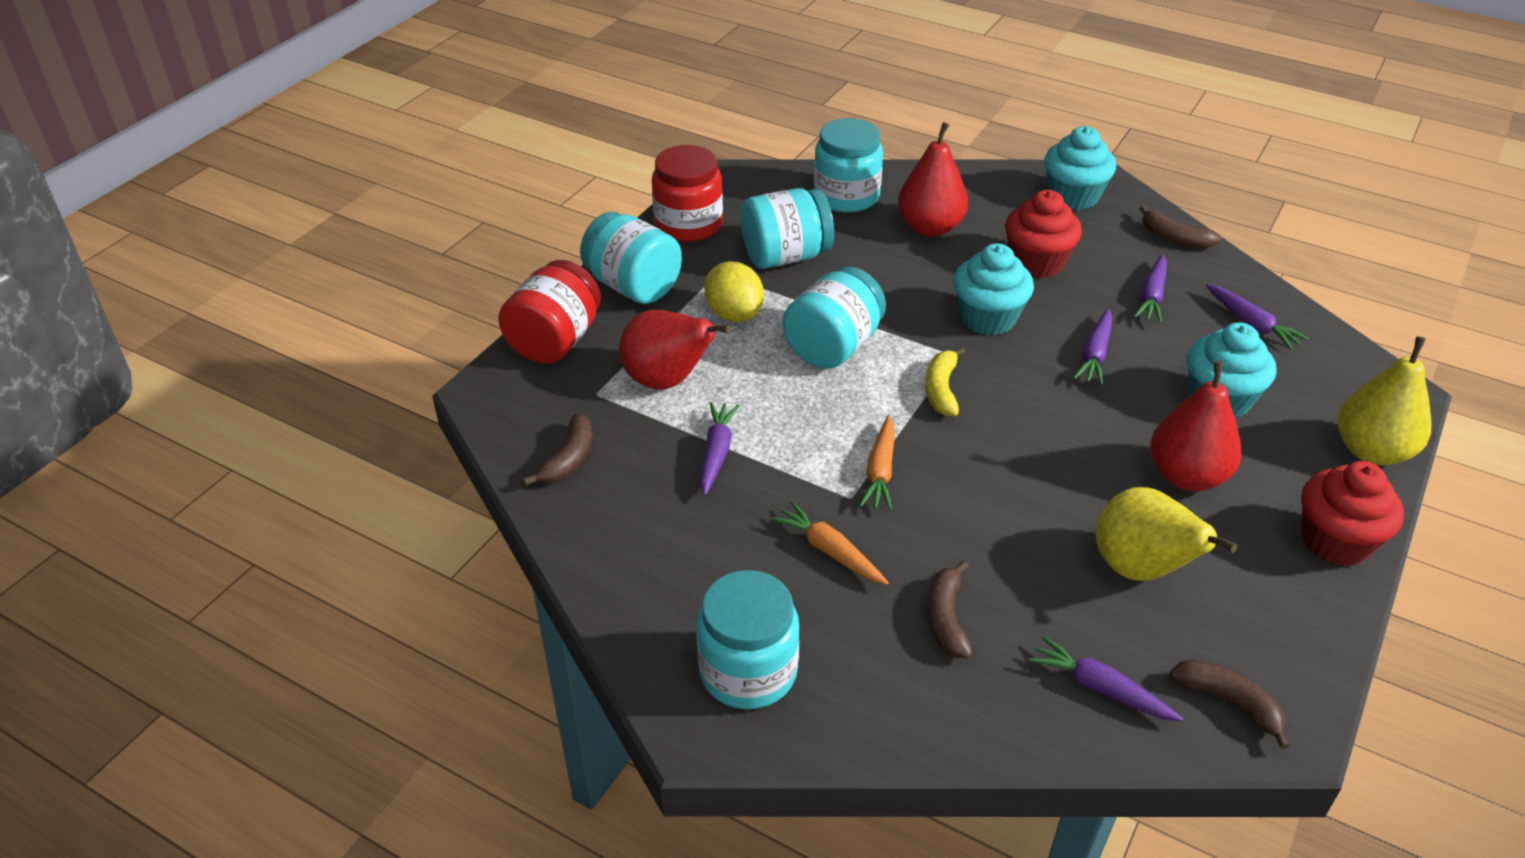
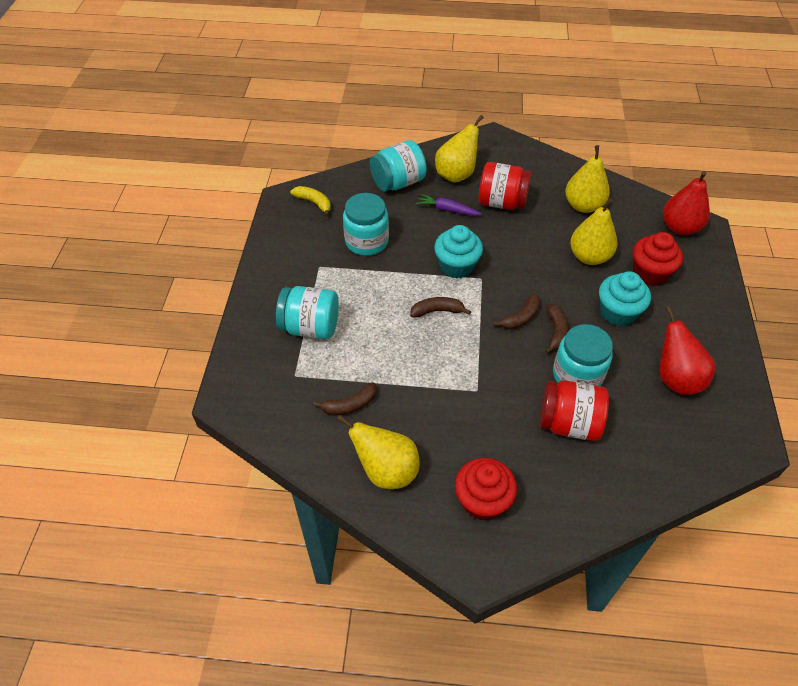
orange carrot: [771,501,889,585] [859,415,894,510] = 2 -> none = 0
purple carrot: [700,402,740,496] [1029,636,1183,721] [1074,309,1112,385] [1134,254,1167,323] [1206,284,1309,350] = 5 -> [416,194,482,216] = 1
red pear: [619,310,731,390] [898,122,968,237] [1150,361,1242,491] = 3 -> [659,306,716,395] [663,171,710,235] = 2
turquoise cupcake: [953,243,1034,335] [1044,126,1116,210] [1187,322,1276,418] = 3 -> [434,225,483,279] [599,271,651,326] = 2
turquoise jar: [580,212,682,304] [697,570,800,709] [741,188,834,269] [783,266,886,369] [814,118,883,213] = 5 -> [276,286,339,339] [343,193,389,256] [370,140,427,192] [553,324,613,386] = 4
yellow lemon: [704,261,764,322] = 1 -> none = 0
yellow pear: [1095,487,1238,581] [1338,336,1431,466] = 2 -> [337,415,420,489] [435,115,484,183] [565,145,610,213] [570,198,618,265] = 4

